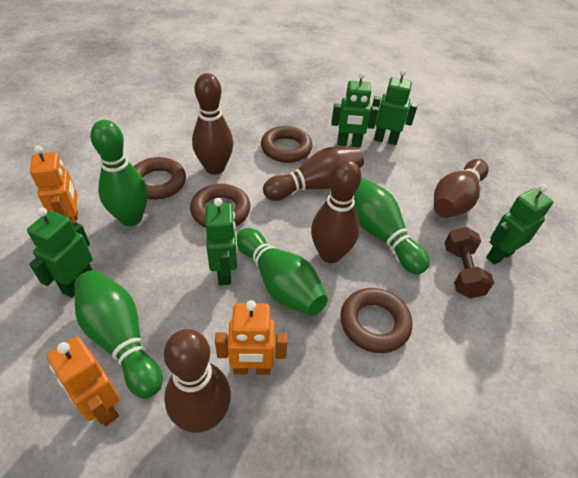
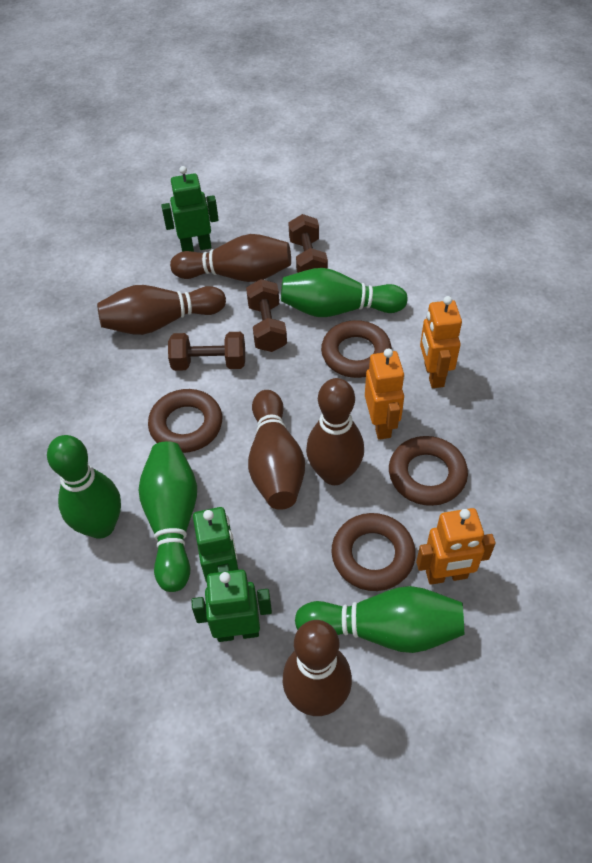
brown dumbbell: [445,227,494,298] = 1 -> [168,332,245,371] [246,279,287,352] [288,214,328,273] = 3
green robot: [27,208,93,298] [206,198,237,285] [331,72,379,147] [372,69,417,145] [486,184,553,265] = 5 -> [161,166,219,252] [191,570,272,642] [193,507,238,583] = 3

